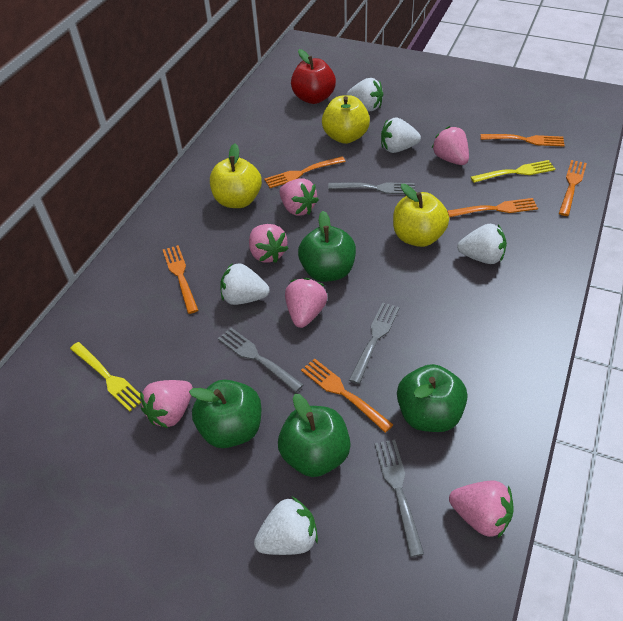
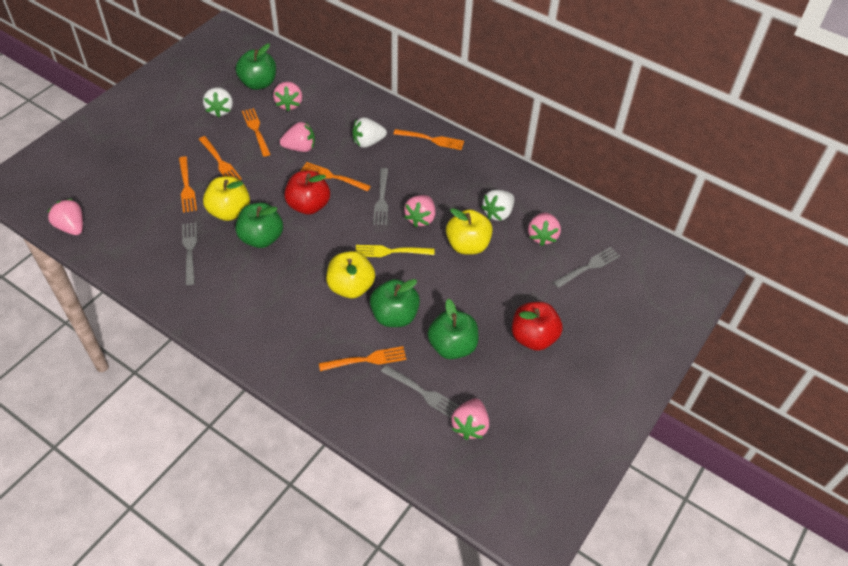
red apple: [291,49,336,104] = 1 -> [284,170,330,215] [512,302,563,351] = 2
white strawberry: [220,263,270,305] [254,497,318,555] [346,78,383,111] [381,117,421,153] [457,224,507,264] = 5 -> [203,87,233,117] [352,117,387,148] [481,190,514,221] = 3
yellow fork: [70,342,141,412] [471,160,555,183] = 2 -> [356,245,434,257] = 1

